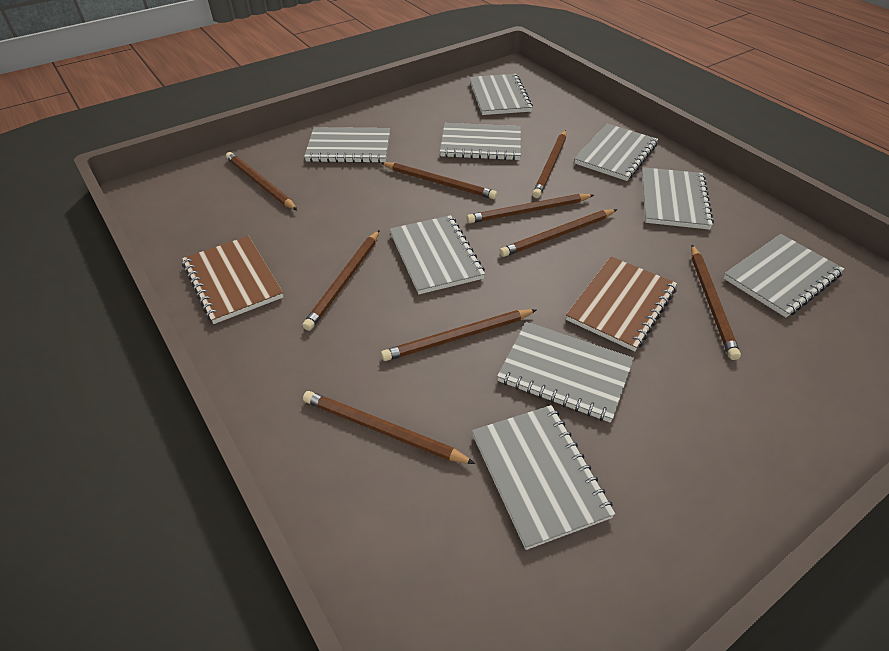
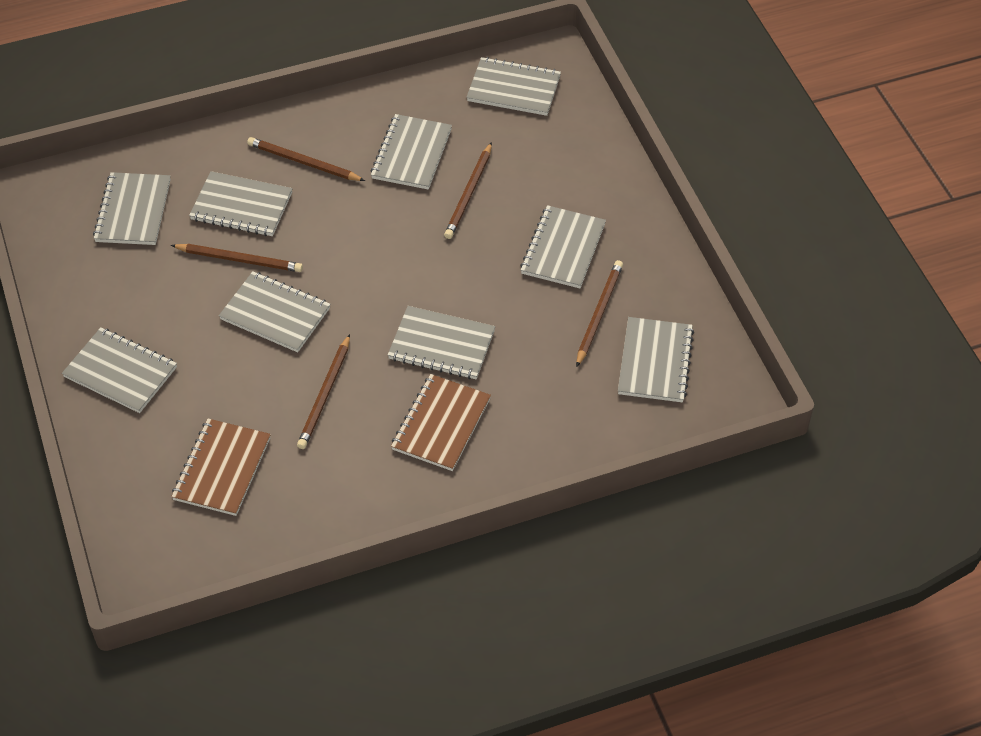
brown pencil: [226,152,298,211] [303,230,380,331] [303,391,476,464] [381,162,497,199] [381,309,537,361] [467,194,594,223] [499,209,617,257] [532,130,566,198] [691,245,741,360] = 9 -> [171,244,303,272] [247,137,365,181] [297,334,350,449] [444,142,492,239] [576,260,623,367] = 5

